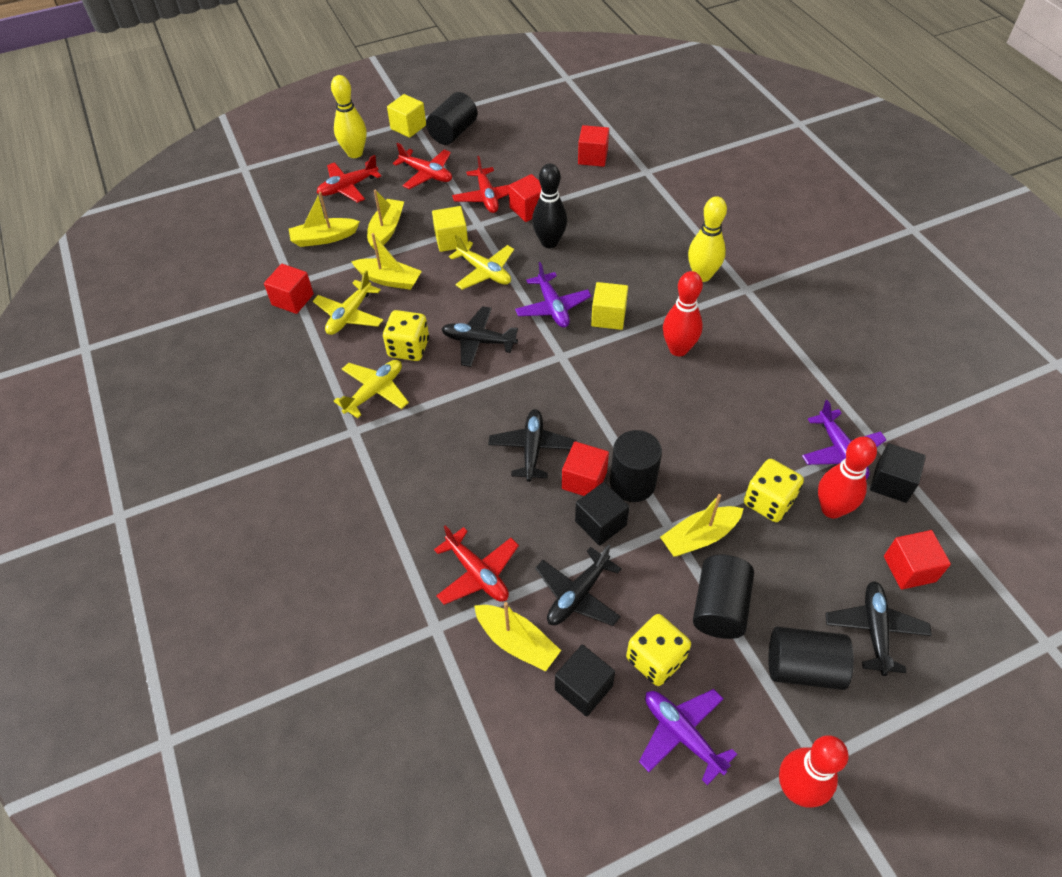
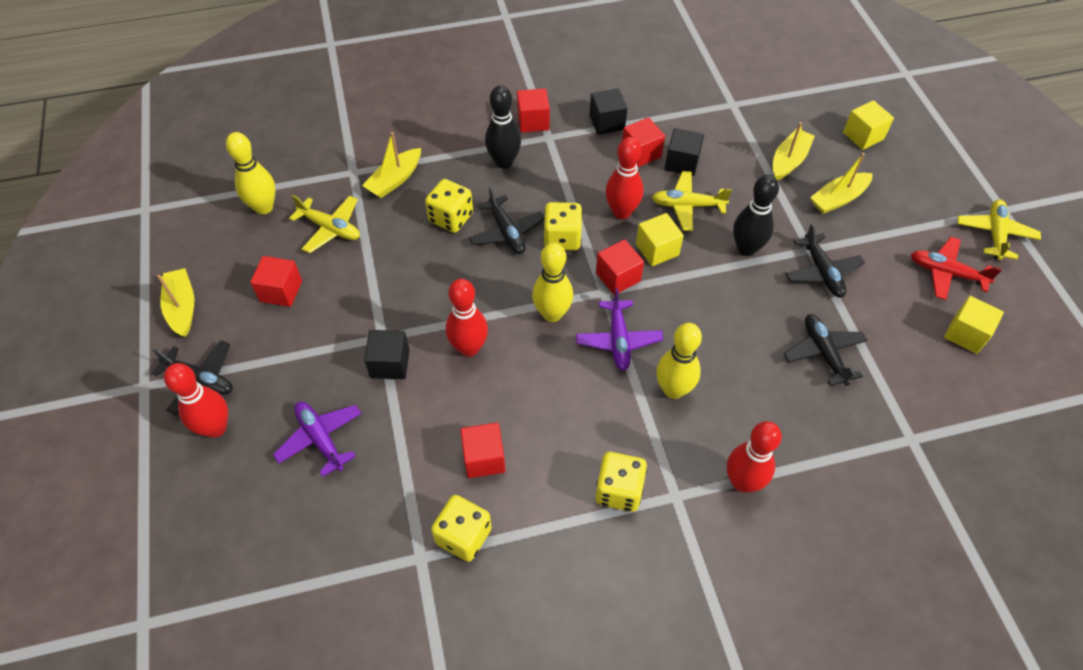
black bowling pin: [532,163,567,248] = 1 -> [485,85,521,169] [733,175,779,256] = 2
black cylinder: [426,92,477,145] [610,430,662,502] [693,555,754,639] [768,627,854,690] = 4 -> none = 0
purple plane: [515,262,591,328] [639,689,737,785] [802,400,887,480] = 3 -> [273,401,362,477] [576,288,663,371] = 2
red bowling pin: [663,271,703,356] [779,735,848,808] [818,437,877,518] = 3 -> [164,363,228,438] [446,279,488,357] [605,137,643,219] [727,421,782,493] = 4
red plane: [317,155,381,203] [393,143,452,189] [434,525,519,605] [452,156,509,213] = 4 -> [911,237,1002,300] = 1
yellow boat: [289,192,360,247] [351,233,422,290] [367,190,404,250] [474,602,561,672] [660,494,744,557] = 5 -> [157,268,194,337] [362,132,421,198] [773,122,815,180] [810,153,873,214] = 4
yellow bowling pin: [331,75,366,158] [688,196,727,282] = 2 -> [226,132,276,214] [532,243,573,322] [656,323,702,399] = 3
yellow dice: [383,310,429,361] [626,614,691,686] [744,459,804,522] = 3 -> [425,179,473,233] [431,495,492,562] [543,202,582,250] [595,452,647,512] = 4

